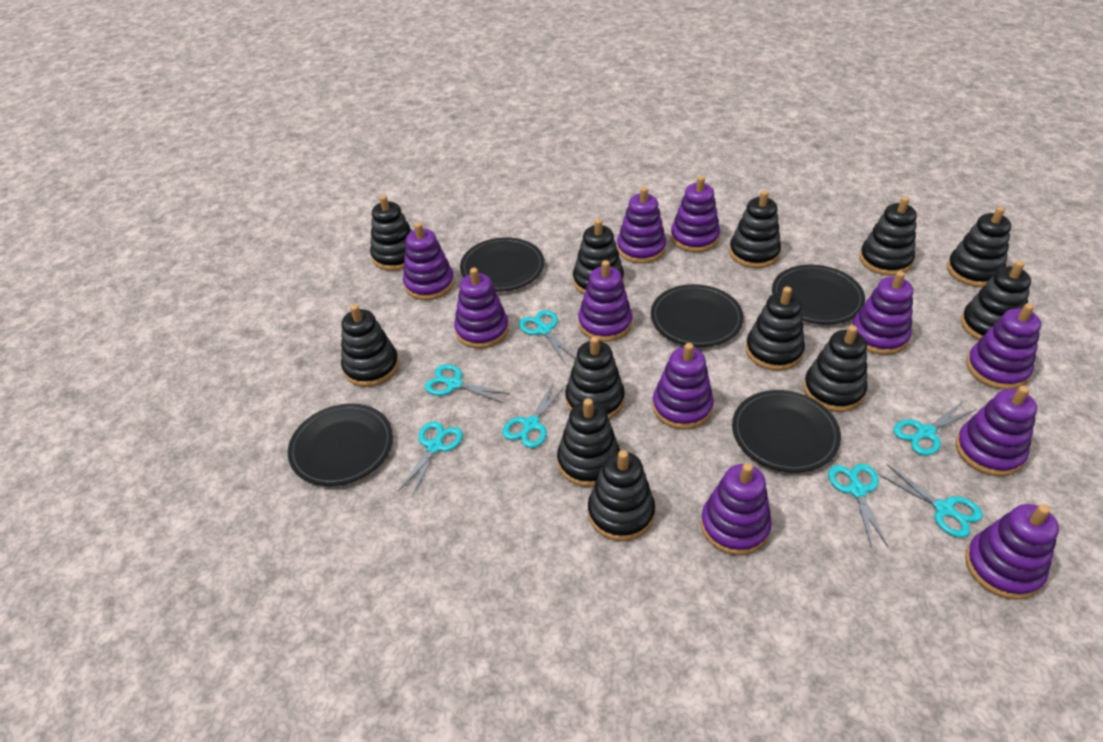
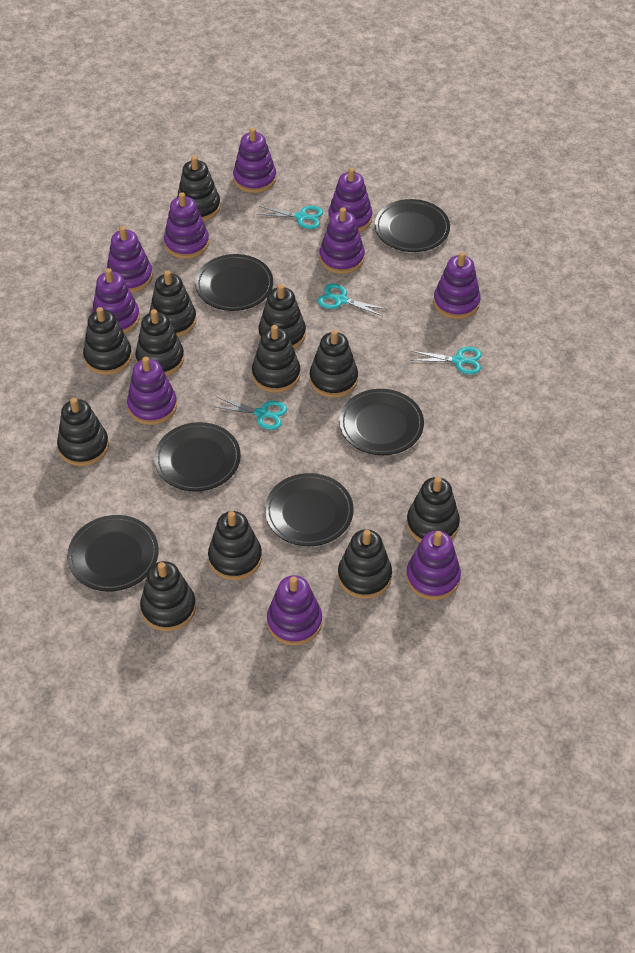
black plate: [288,403,393,486] [460,237,544,291] [651,284,744,347] [732,390,841,473] [772,265,865,325] = 5 -> [67,515,159,592] [154,422,241,492] [195,254,273,311] [265,473,354,546] [339,389,424,455] [375,199,450,252] = 6
purple stacking toy: [403,223,455,300] [454,268,509,349] [578,260,632,342] [617,187,666,264] [652,343,714,430] [671,176,720,252] [701,463,772,555] [852,271,913,355] [955,386,1037,476] [965,504,1059,600] [966,303,1041,390] = 11 -> [92,268,140,334] [106,226,153,293] [127,357,177,425] [164,192,209,259] [233,128,276,193] [267,575,322,646] [320,207,365,274] [328,168,372,232] [406,531,461,600] [433,252,481,319] = 10
turquoise scissors: [398,421,463,496] [425,364,510,403] [502,381,566,448] [519,310,575,364] [828,464,889,548] [878,464,983,538] [893,401,975,456] = 7 -> [213,397,287,430] [257,206,323,229] [318,284,386,316] [410,347,482,374] = 4

